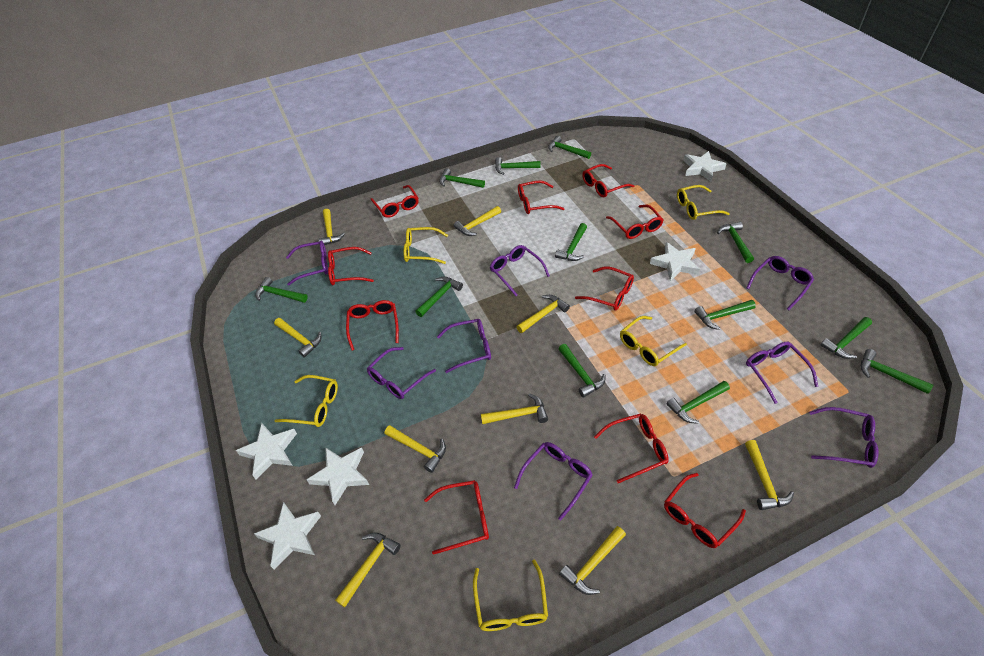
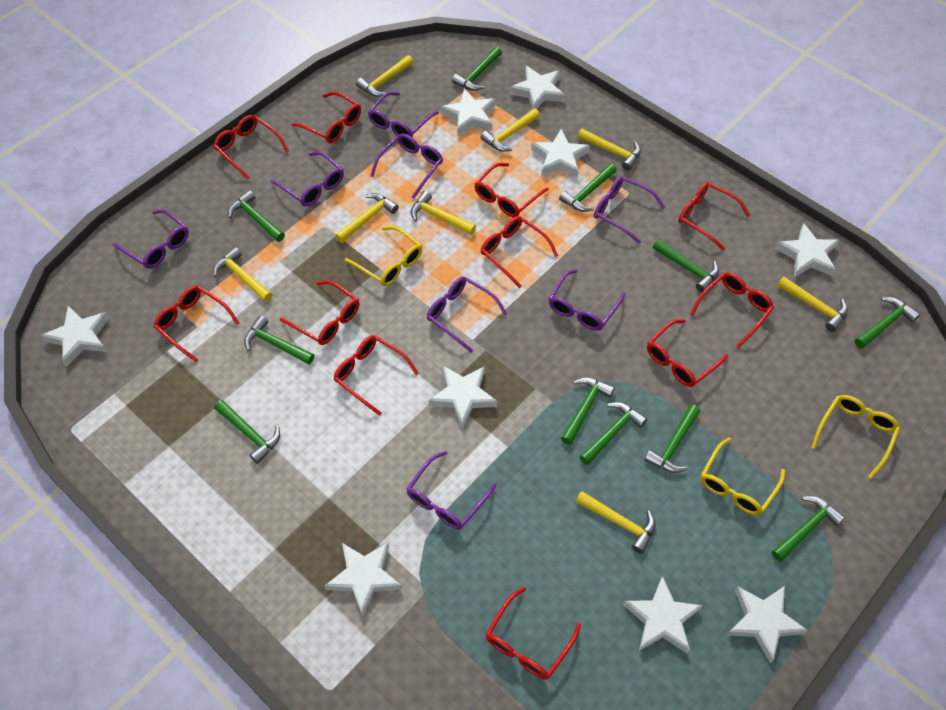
green hammer: [255,277,308,303] [415,277,463,317] [439,168,485,188] [495,157,541,175] [548,136,591,159] [555,223,587,261] [558,344,606,397] [666,381,730,424] [694,300,756,330] [717,222,754,263] [820,317,872,359] [861,349,933,394] = 12 -> [214,400,280,464] [228,190,285,242] [244,315,314,365] [452,47,502,91] [559,164,617,212] [561,377,615,445] [579,402,647,465] [644,404,700,473] [653,239,719,292] [772,496,845,562] [855,297,920,349] = 11
red glasses: [328,247,374,285] [346,300,399,351] [370,185,419,218] [424,480,489,555] [518,180,565,214] [575,267,634,311] [582,164,634,197] [594,414,669,483] [606,205,663,239] [664,473,746,548] = 10 -> [154,286,240,363] [213,115,289,180] [280,280,359,345] [291,92,361,143] [334,335,419,416] [474,163,549,218] [481,216,558,288] [486,587,581,680] [647,319,729,387] [678,182,750,251] [690,272,774,348] = 11
white star: [236,423,297,480] [254,502,321,569] [307,447,369,505] [650,242,700,281] [683,151,726,181] = 5 -> [41,306,109,367] [325,543,402,616] [428,366,497,429] [440,88,496,136] [510,66,565,109] [531,129,590,178] [623,576,702,654] [727,586,808,663] [775,224,839,278] = 9
yellow glasses: [275,375,338,427] [403,227,448,264] [473,559,548,631] [620,316,687,366] [677,185,730,220] = 5 -> [345,226,422,286] [701,437,785,515] [811,395,900,479] = 3
yellow hammer: [274,318,322,358] [318,209,345,245] [335,533,401,608] [385,425,446,473] [454,206,501,236] [481,393,548,424] [516,295,570,333] [559,526,626,595] [745,440,794,510] = 9 -> [213,247,272,302] [335,193,399,243] [356,55,414,97] [411,191,476,235] [480,108,540,152] [576,491,655,554] [577,129,641,171] [777,277,848,332] = 8

